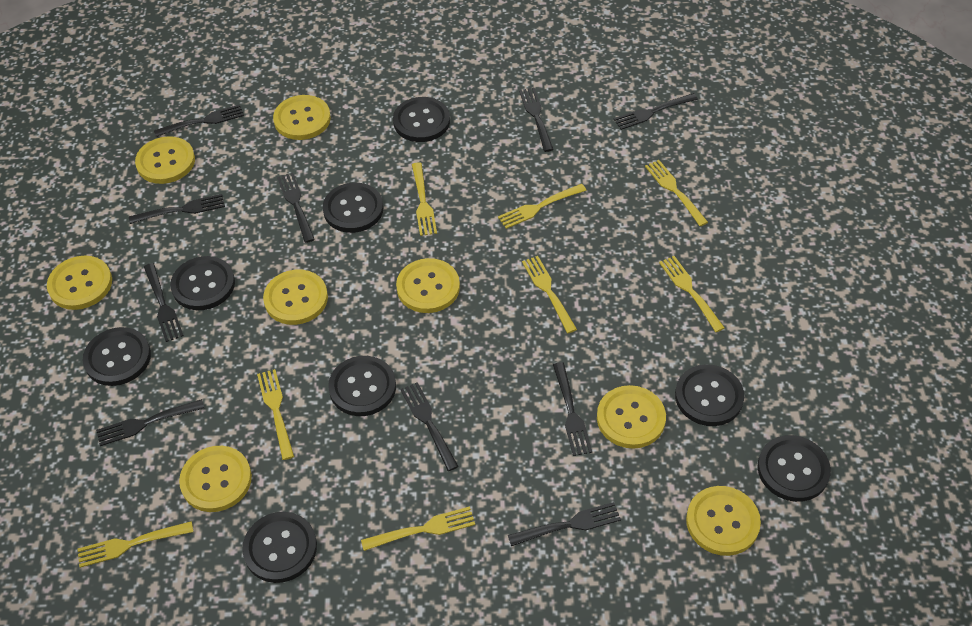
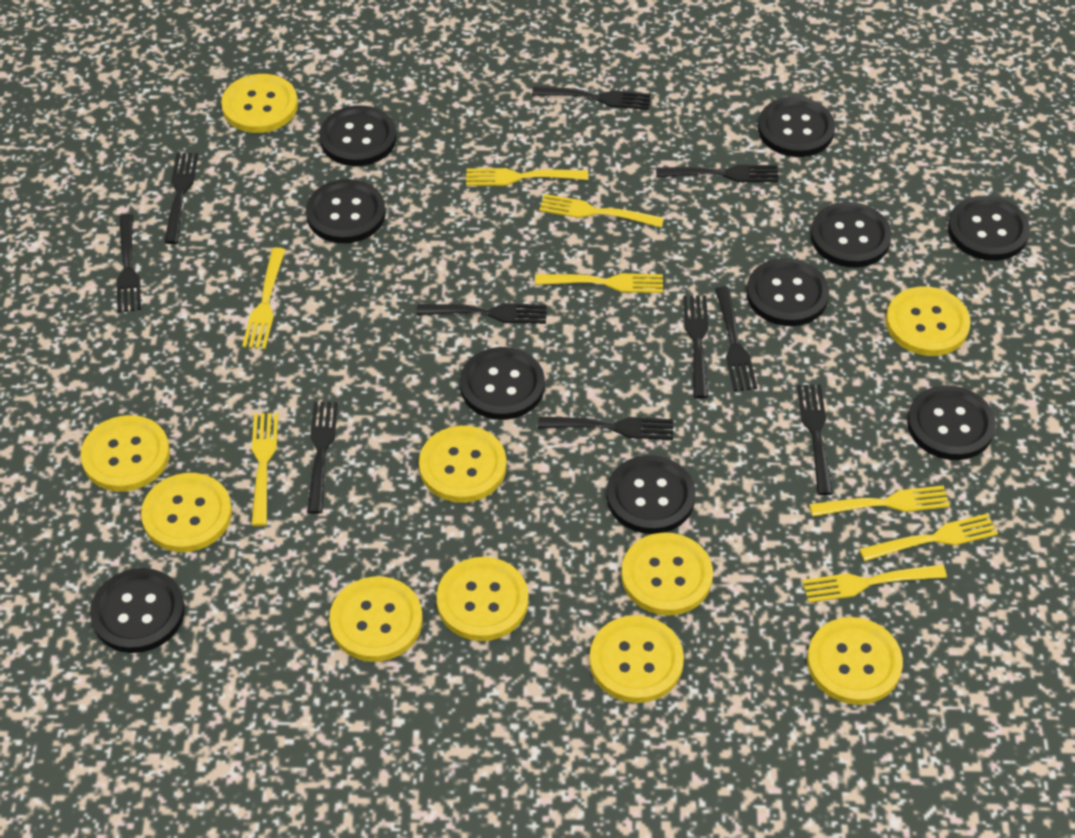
black button: [83,327,151,386] [170,256,235,310] [242,512,317,583] [323,183,384,233] [328,356,396,416] [393,97,450,142] [675,364,744,426] [757,435,831,502] = 8 -> [90,568,185,653] [306,179,386,244] [319,105,396,166] [460,347,545,420] [607,455,696,534] [747,258,829,326] [758,97,835,157] [811,202,892,267] [907,385,996,460] [948,196,1030,261] = 10
yellow button: [47,256,112,310] [135,136,195,184] [179,446,252,512] [263,270,328,325] [273,95,331,140] [396,258,460,313] [597,385,666,449] [686,486,761,556] = 8 -> [80,415,170,492] [141,473,232,552] [221,74,298,133] [329,576,423,662] [419,426,507,503] [436,557,529,641] [589,615,684,703] [621,532,713,616] [807,617,903,705] [886,286,971,356] = 10

